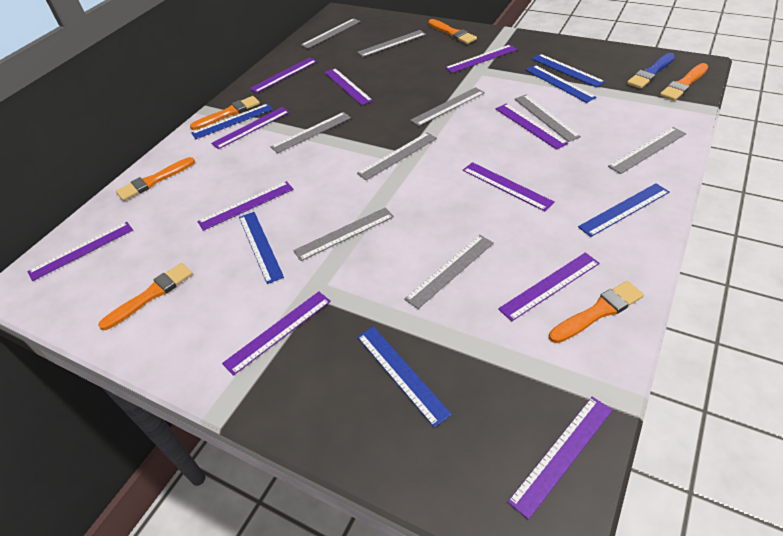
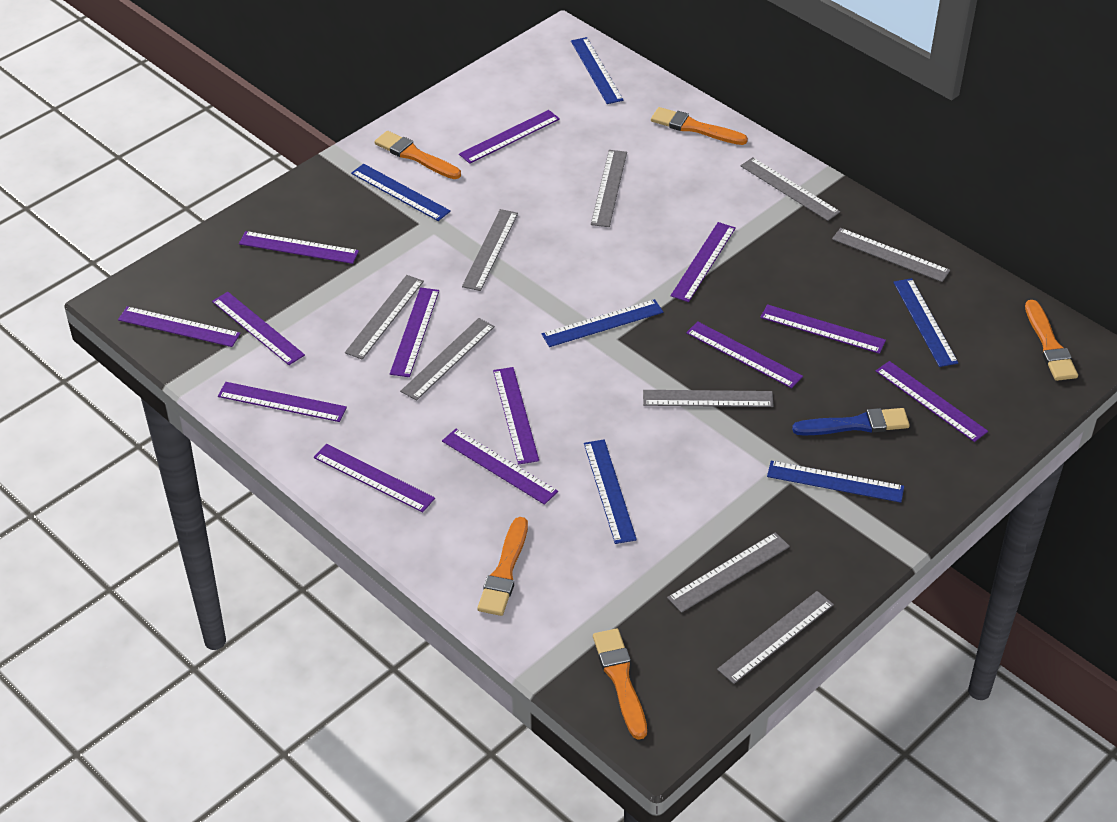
orange brush: [98,263,193,330] [116,157,195,201] [190,96,260,130] [428,19,477,44] [549,281,644,343] [660,63,708,101] = 6 -> [374,131,461,179] [477,517,528,616] [593,628,647,740] [651,107,748,145] [1025,300,1078,381] = 5
purple ruler: [28,222,133,281] [197,181,294,231] [211,107,290,149] [222,291,331,376] [249,58,317,93] [324,68,373,105] [445,45,517,73] [463,162,555,211] [495,104,568,150] [498,252,600,321] [508,397,613,520] = 11 -> [118,306,241,347] [212,292,305,365] [218,382,347,422] [239,231,359,264] [314,444,435,513] [390,287,439,377] [442,429,558,505] [459,110,560,164] [493,367,539,465] [671,222,736,302] [686,321,803,388] [760,304,886,354] [876,361,988,442] = 13

